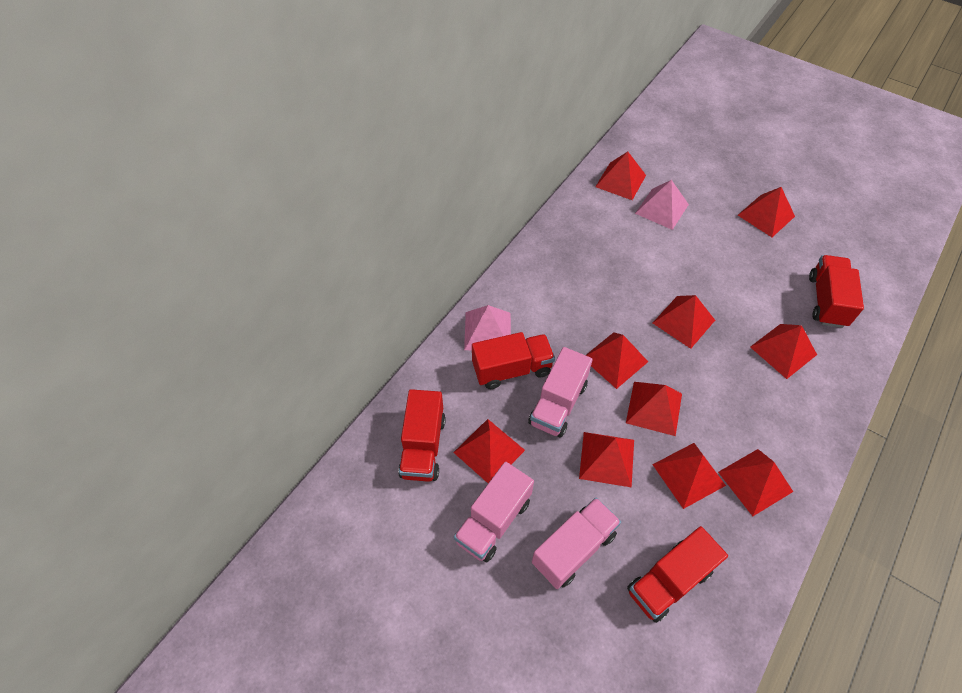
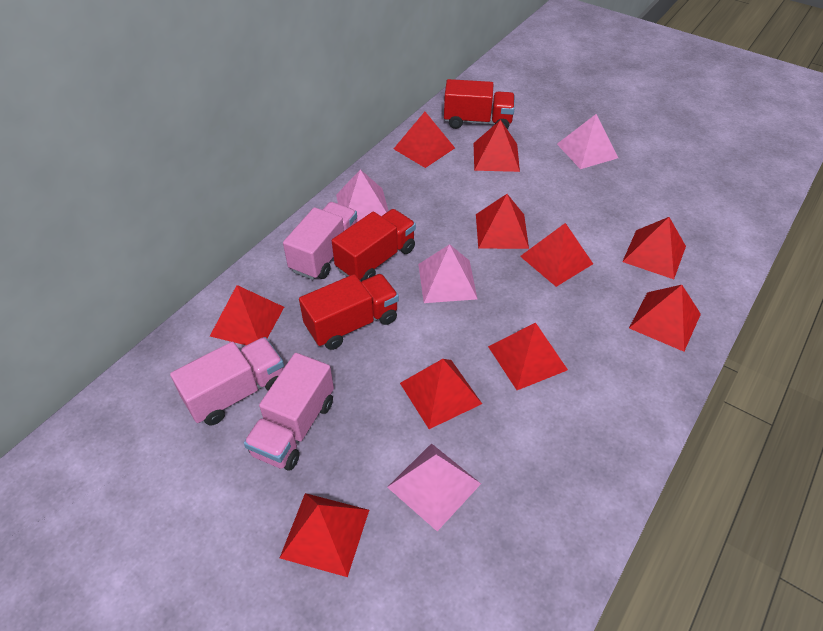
pink pyramid: [464,305,511,350] [635,180,689,230] = 2 -> [336,170,388,223] [387,443,481,531] [418,244,478,303] [557,114,618,169] = 4
red truck: [398,389,446,482] [472,332,555,389] [627,526,728,623] [809,255,864,328] = 4 -> [299,274,399,350] [332,209,416,282] [444,79,515,129] = 3

